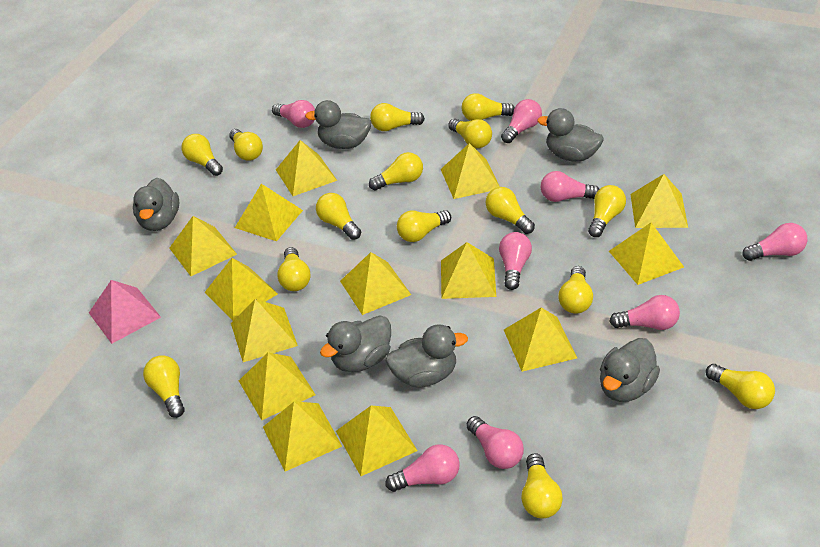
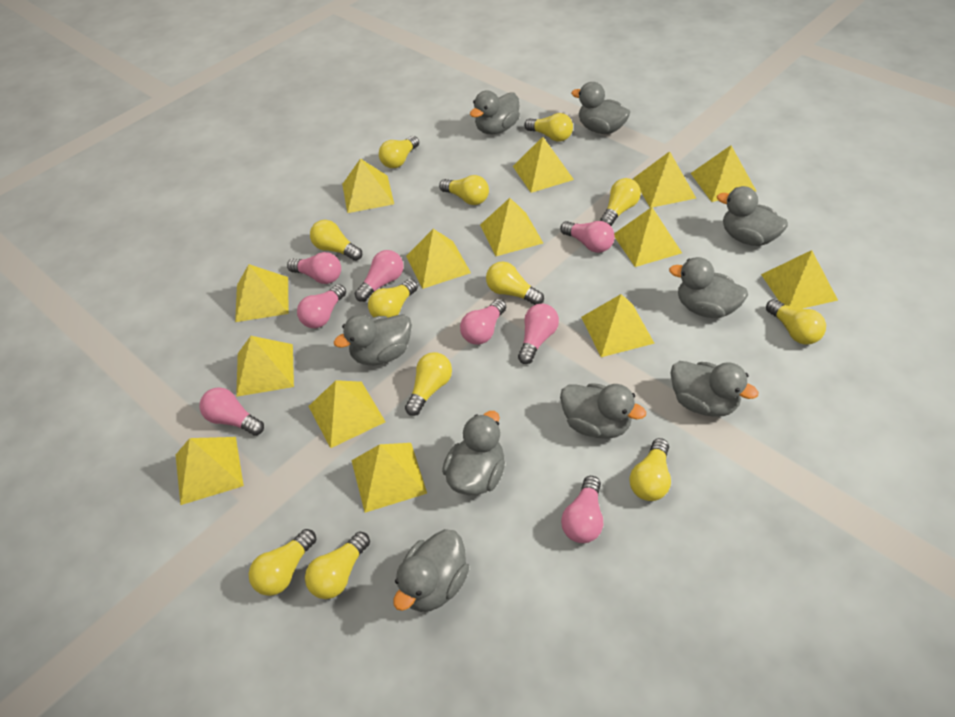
grey duck: [133,178,179,231] [305,100,371,149] [320,315,391,372] [386,324,468,387] [537,108,603,162] [600,338,660,402] = 6 -> [334,314,412,365] [393,529,469,612] [442,411,505,495] [470,90,520,134] [560,383,646,439] [571,82,631,134] [669,257,748,318] [671,361,758,417] [717,186,788,246] = 9
pink pyramid: [89,280,161,344] = 1 -> none = 0
yellow light bulb: [143,355,185,418] [182,134,223,176] [229,129,263,161] [277,247,311,291] [316,193,361,240] [369,152,423,191] [370,103,425,131] [397,210,451,242] [448,118,492,148] [462,93,515,121] [486,187,535,234] [521,453,563,518] [558,266,593,313] [588,185,626,237] [706,364,775,409] = 15 -> [249,529,316,596] [305,532,370,599] [310,220,362,261] [368,279,418,318] [379,136,419,168] [405,352,452,416] [439,175,489,205] [486,262,544,305] [524,113,573,142] [600,178,641,226] [629,438,671,501] [766,299,826,345] = 12

